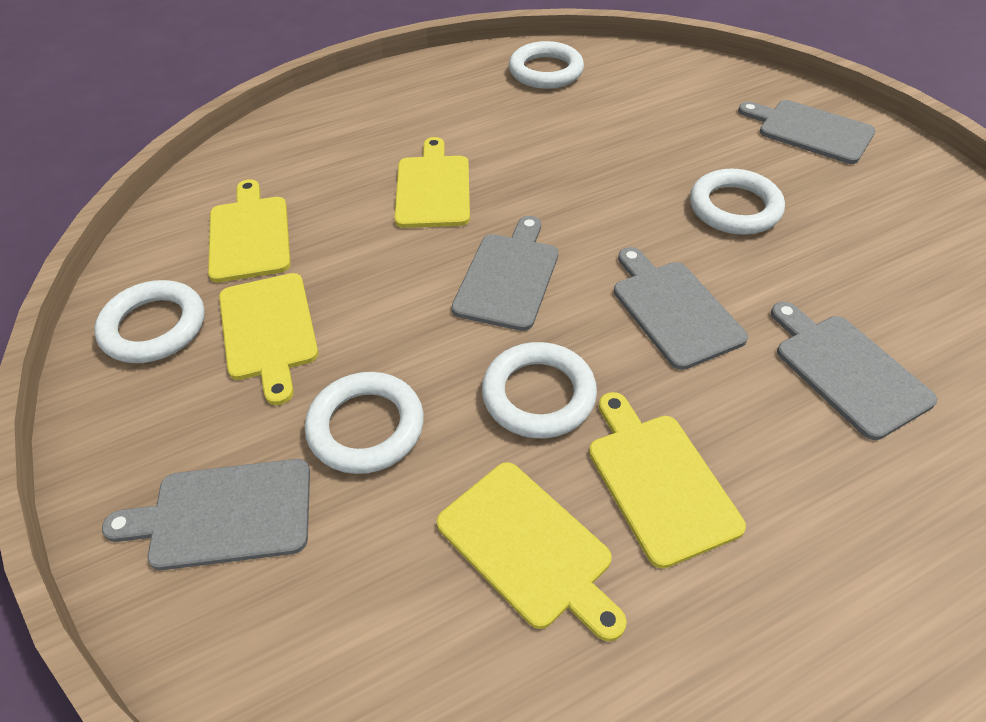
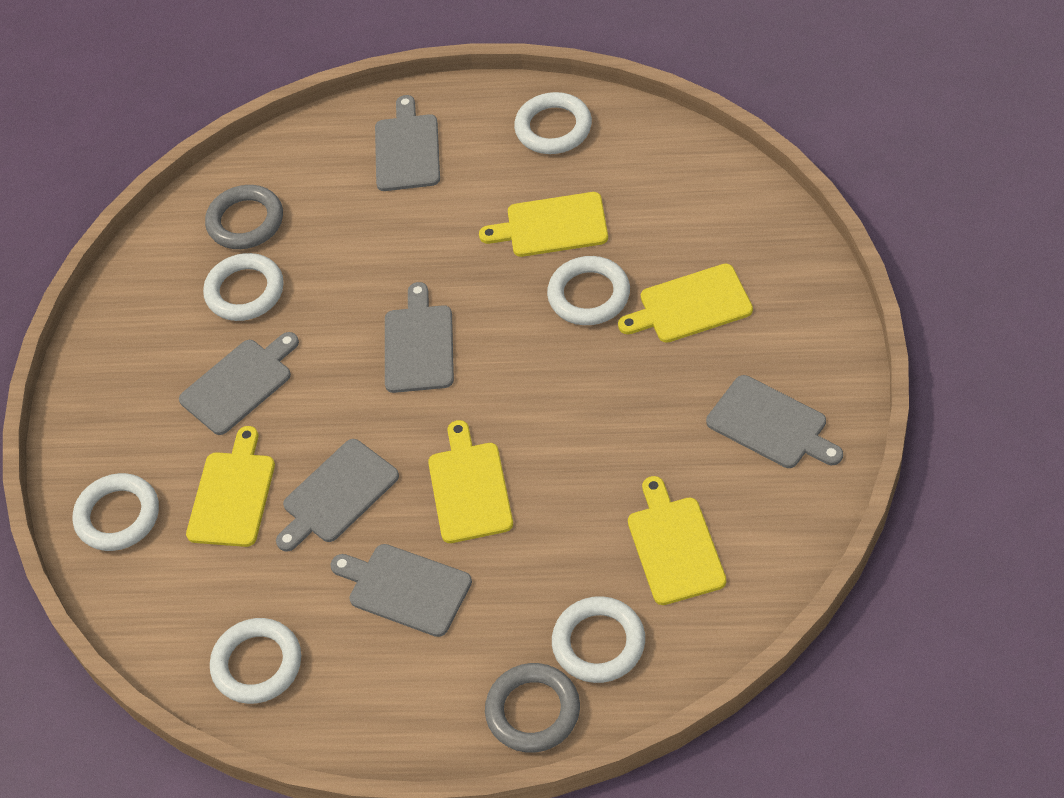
grey cutting board: [102,459,310,570] [452,216,558,331] [614,247,748,370] [738,100,876,164] [771,302,937,440] = 5 -> [179,332,299,435] [276,439,399,552] [330,544,472,637] [375,95,440,191] [385,282,454,393] [706,375,843,468] = 6
grey ring: none = 0 -> [205,185,283,249] [485,663,580,753] = 2
white ring: [94,280,205,363] [305,372,424,474] [482,342,597,438] [509,41,584,89] [690,169,785,235] = 5 -> [73,473,159,551] [203,253,284,321] [210,618,301,704] [514,92,592,154] [547,256,630,325] [552,596,645,683] = 6

